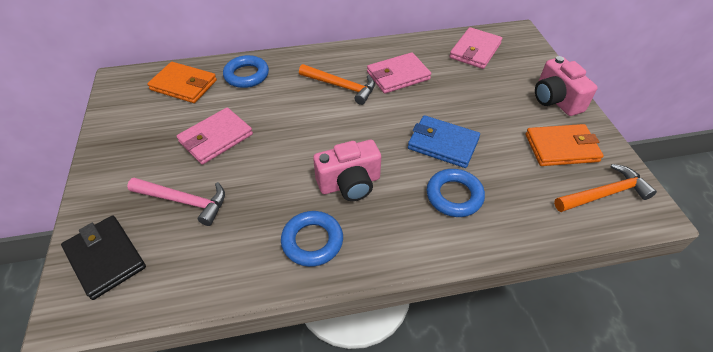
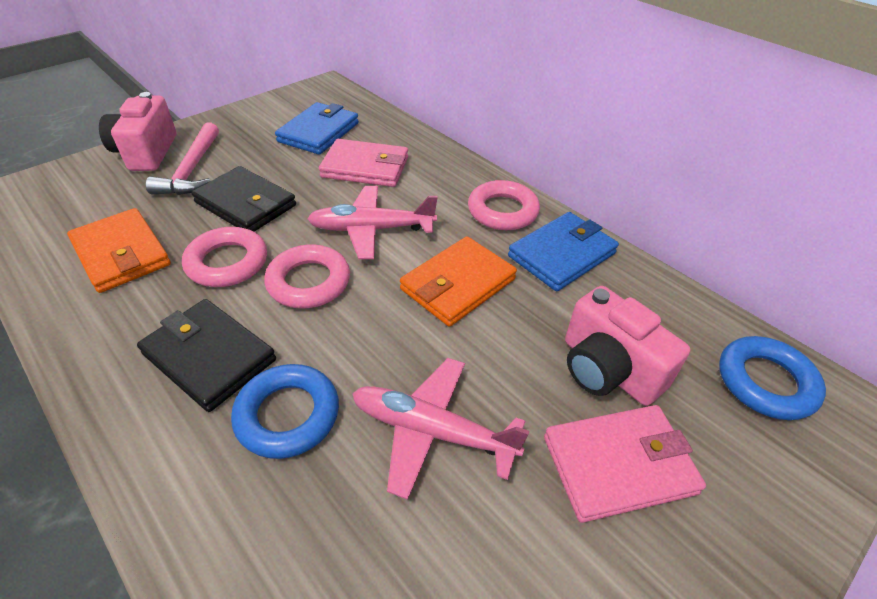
black wallet: [61,215,146,300] = 1 -> [137,299,276,412] [191,166,296,232] = 2
blue ring: [223,55,269,88] [281,211,343,267] [427,169,485,217] = 3 -> [231,364,339,459] [719,336,826,420] = 2
blue wallet: [408,115,480,168] = 1 -> [275,102,359,155] [508,212,619,291] = 2
orange hammer: [299,64,375,105] [554,164,657,212] = 2 -> none = 0
pink plane: none = 0 -> [307,186,438,259] [352,358,529,500] = 2
pink ring: none = 0 -> [182,227,267,287] [264,245,350,308] [468,180,540,230] = 3
pink wallet: [177,108,253,165] [367,52,431,94] [449,27,502,69] = 3 -> [319,139,408,187] [544,405,706,523] = 2

